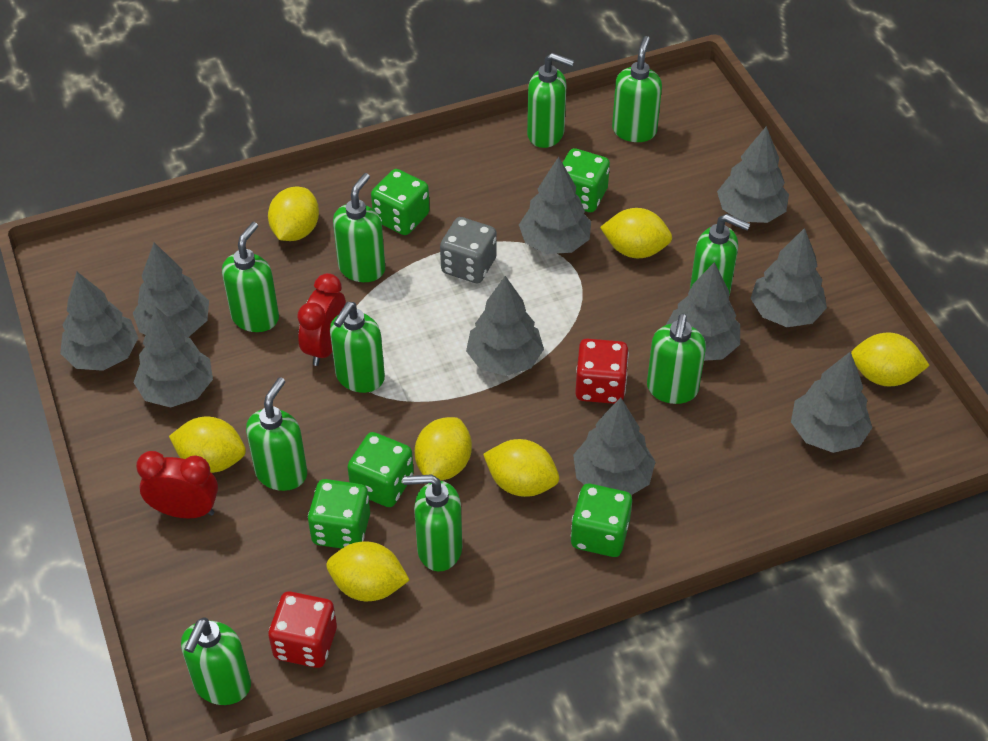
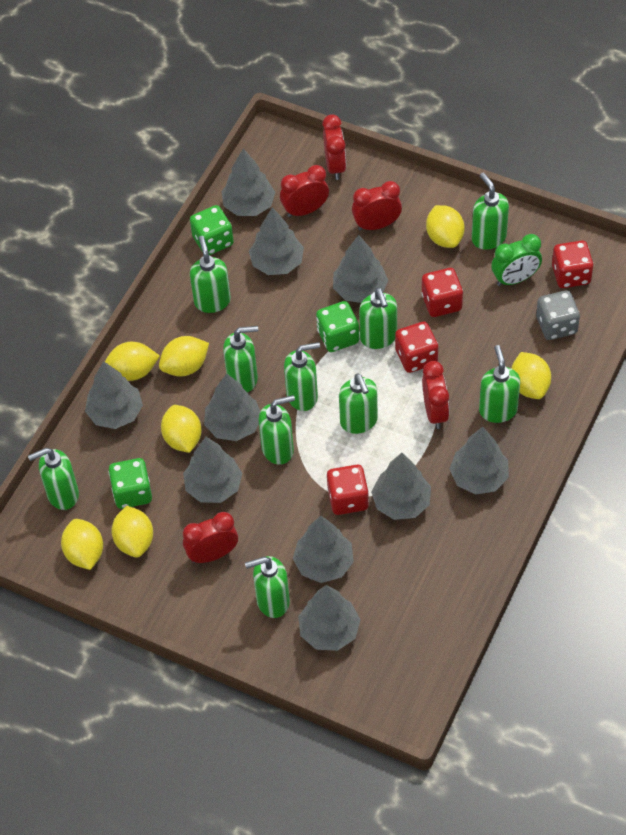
green clock: none = 0 -> [491,234,542,286] = 1
green dice: [308,479,370,549] [347,432,414,507] [371,169,430,235] [563,148,610,212] [571,484,632,557] = 5 -> [109,458,152,509] [190,205,234,255] [316,301,359,352] = 3
red clock: [136,451,218,518] [297,273,346,366] = 2 -> [183,512,238,563] [280,165,329,217] [322,114,346,180] [352,181,402,231] [422,361,449,429] = 5
red dice: [268,591,337,668] [575,339,629,404] = 2 -> [327,465,369,515] [395,322,438,373] [421,268,463,317] [552,240,594,288] = 4

